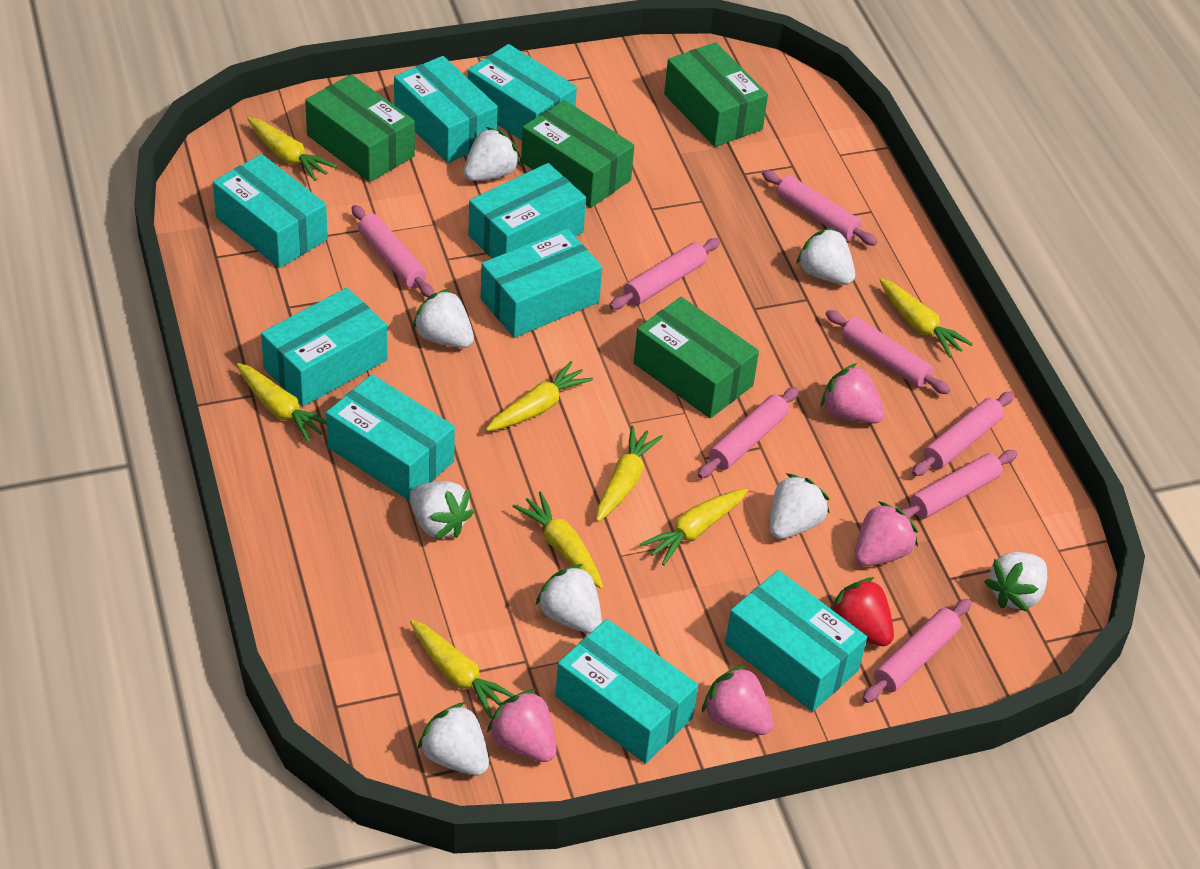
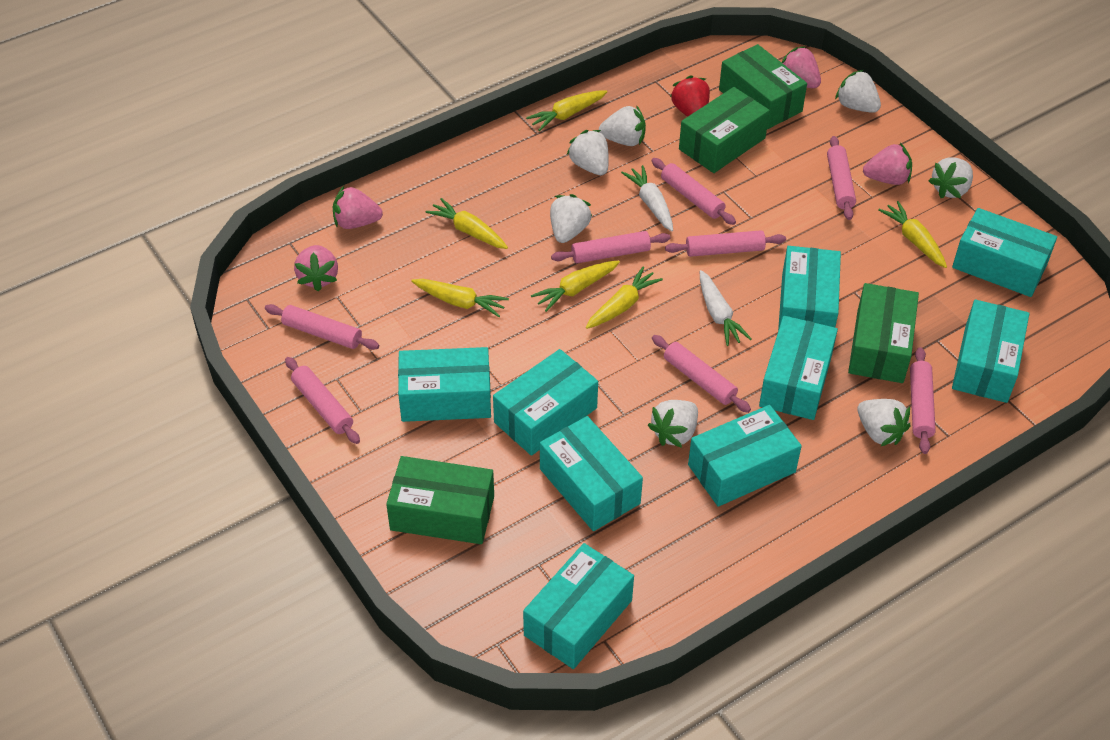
white carrot: none = 0 -> [621,165,673,231] [700,270,751,346] = 2
white strawberry: [410,481,474,540] [412,288,474,348] [418,702,489,776] [464,127,521,181] [535,564,602,633] [770,473,830,539] [796,227,855,285] [984,552,1047,612] = 8 -> [550,194,592,243] [567,130,609,175] [599,105,646,146] [648,400,698,448] [835,70,881,113] [857,399,910,446] [929,157,973,198] = 7
yellow carrot: [237,363,327,443] [247,117,337,181] [410,620,515,719] [486,361,593,431] [512,491,603,589] [596,426,663,522] [640,488,748,565] [880,278,973,358] = 8 -> [411,279,509,317] [425,198,508,249] [526,90,607,131] [531,261,620,312] [586,266,663,329] [878,201,947,268] = 6

